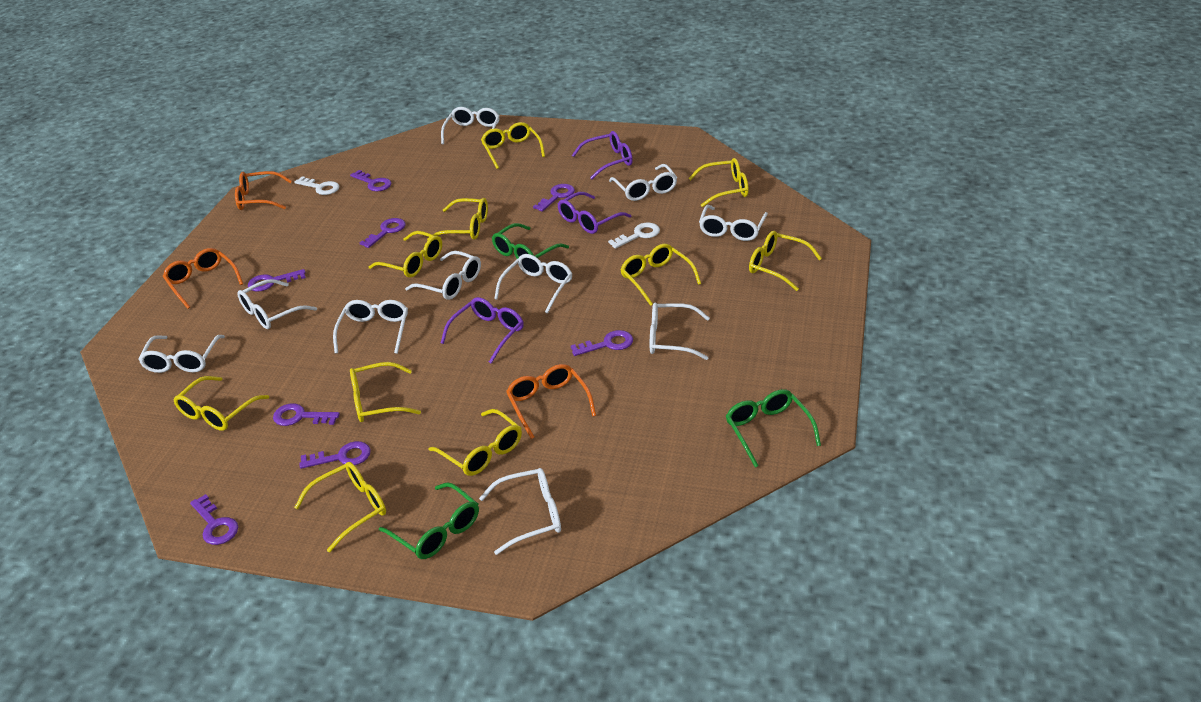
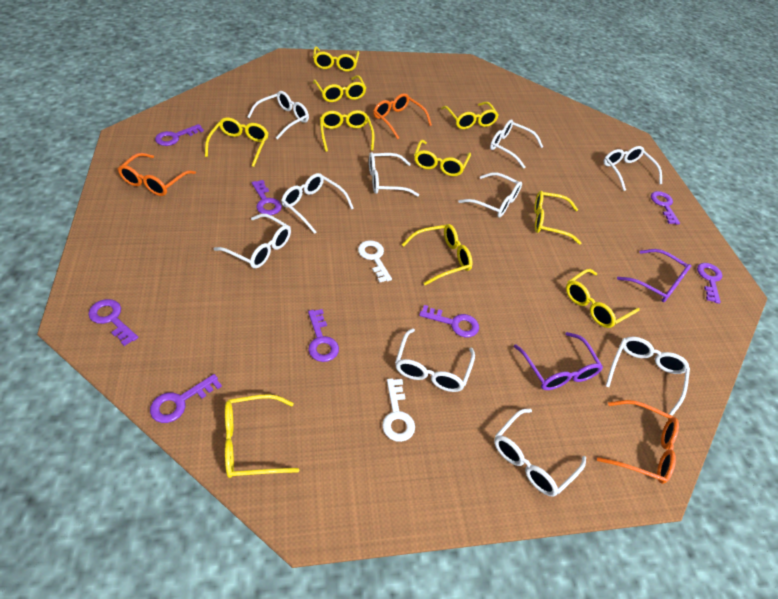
green glasses: [379,482,479,559] [492,223,569,259] [726,389,821,468] = 3 -> none = 0
purple glasses: [441,297,524,364] [558,192,631,234] [572,131,633,179] = 3 -> [514,332,603,390] [617,249,691,302] = 2

